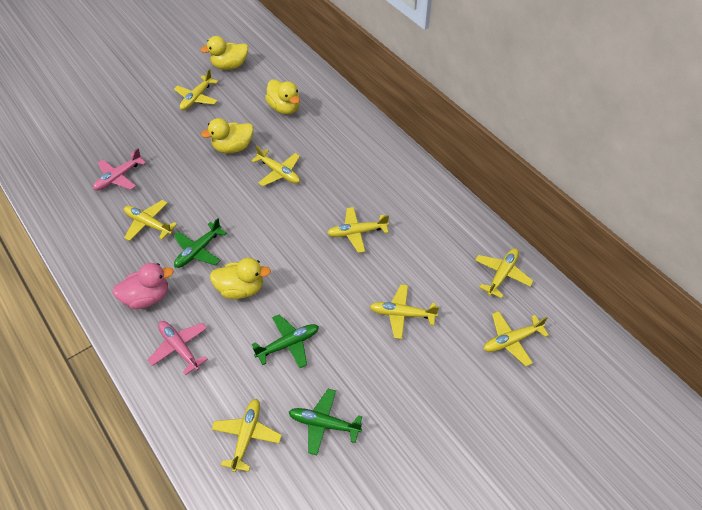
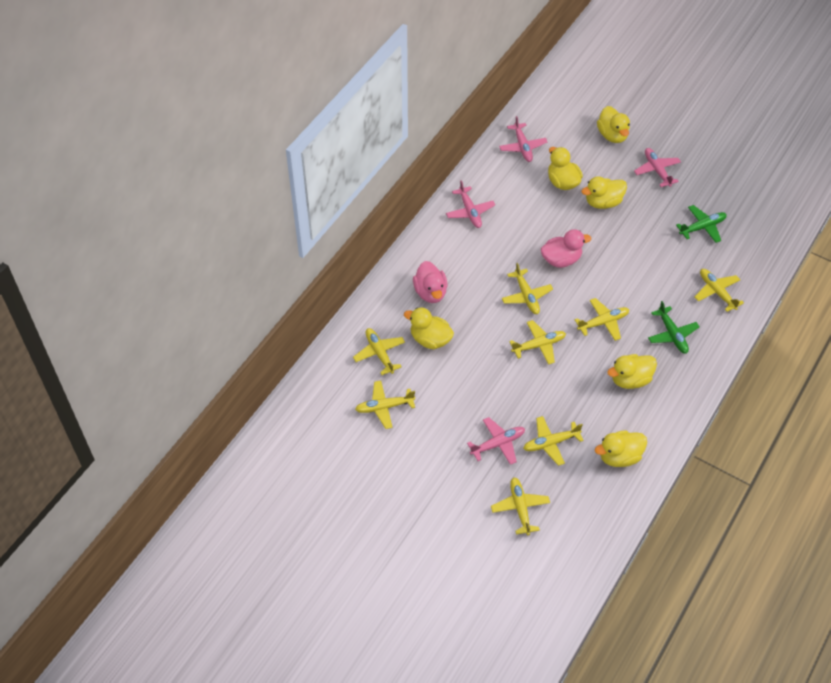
green plane: [174,218,227,268] [252,314,319,368] [289,389,362,455] = 3 -> [648,301,699,354] [676,205,727,243] = 2
pink duck: [112,263,174,309] = 1 -> [413,261,448,303] [541,229,591,268] = 2
pink plane: [93,148,146,190] [147,321,208,375] = 2 -> [446,180,495,228] [467,417,525,465] [499,116,547,162] [634,148,681,187] = 4
yellow duck: [201,36,248,70] [201,118,254,153] [210,258,271,299] [265,79,300,114] = 4 -> [404,308,454,349] [548,147,583,190] [581,176,627,209] [595,430,647,467] [597,106,630,143] [607,354,657,389] = 6

